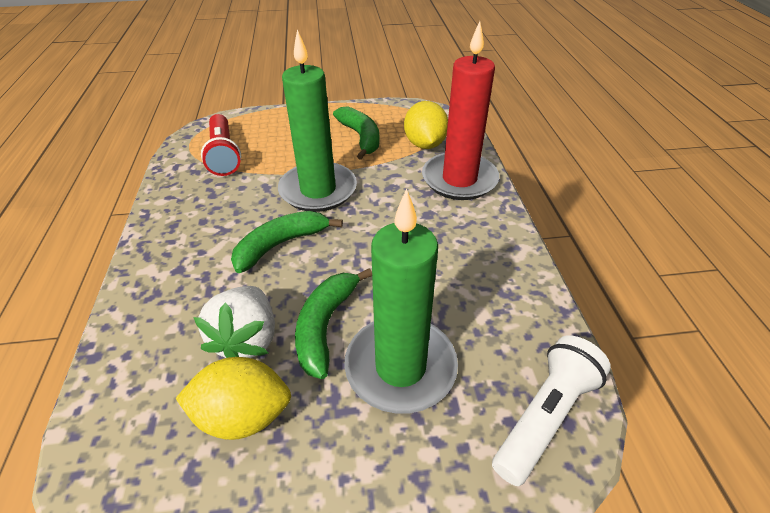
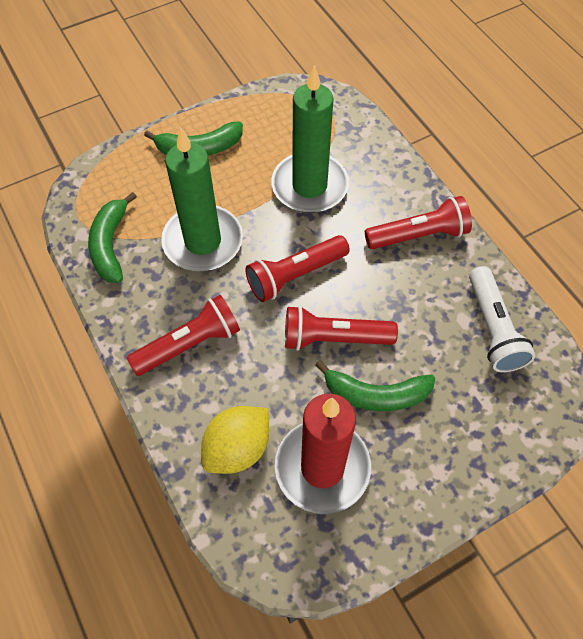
red flashlight: [201,114,241,176] = 1 -> [127,295,240,376] [245,235,350,302] [285,306,398,351] [365,196,472,249] = 4
white strawberry: [193,286,275,358] = 1 -> none = 0
yellow lemon: [175,357,291,440] [404,101,448,149] = 2 -> [201,406,269,474] = 1

